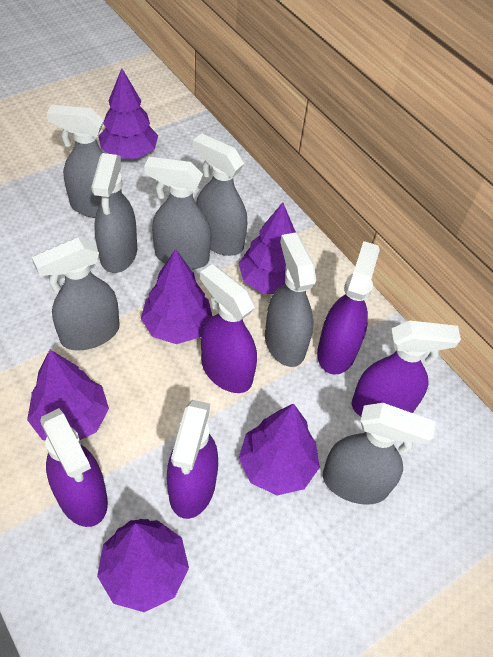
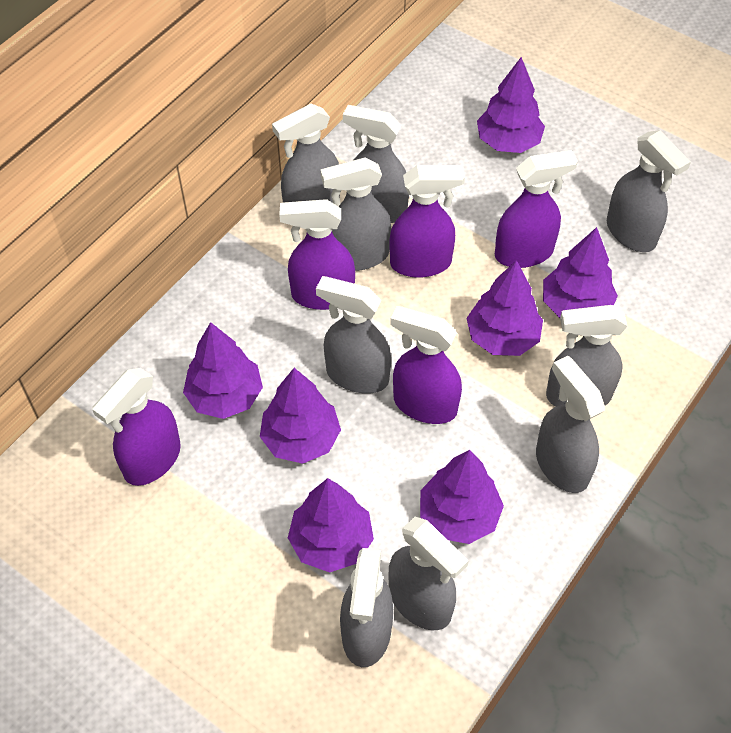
grey spray bottle: [32,237,120,351] [47,105,122,218] [91,153,137,273] [144,157,211,270] [193,133,247,256] [265,232,316,367] [323,403,436,505] = 7 -> [272,104,340,203] [316,276,391,393] [321,157,391,271] [340,548,393,667] [343,105,409,223] [389,517,469,630] [536,356,605,493] [546,305,628,407] [607,130,691,252] = 9
purple tree: [27,350,109,441] [97,519,189,612] [98,68,158,159] [141,249,213,344] [239,202,296,294] [239,404,320,495] = 6 -> [183,322,263,419] [260,368,341,464] [288,478,374,573] [420,450,504,544] [466,260,543,356] [477,57,545,153] [543,227,618,318] = 7

